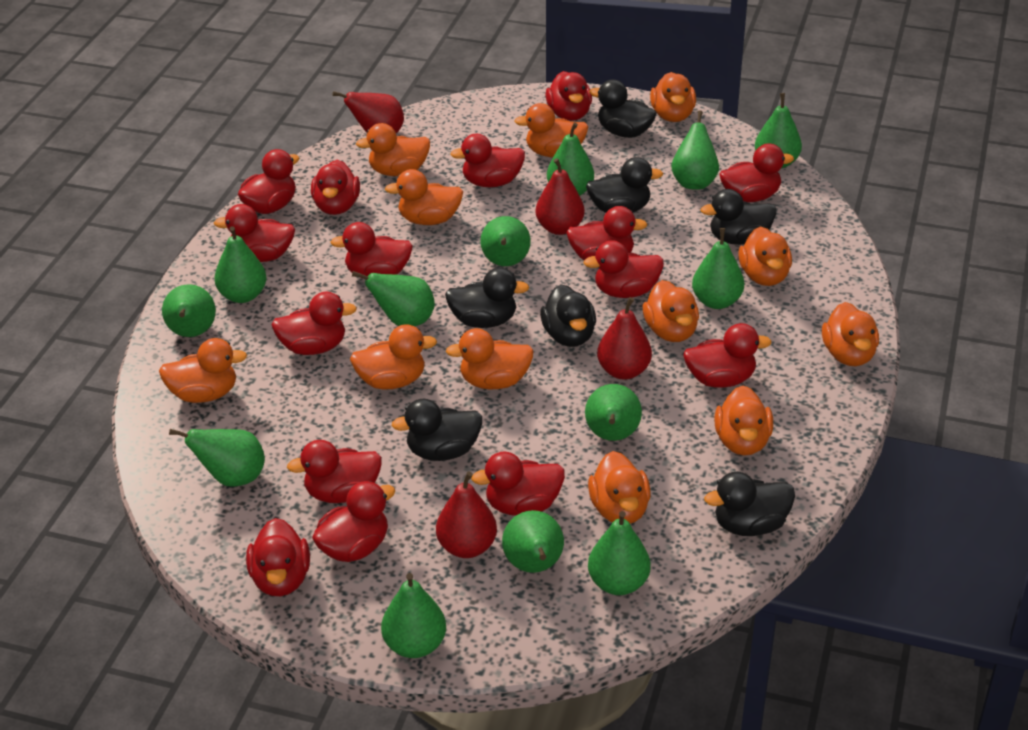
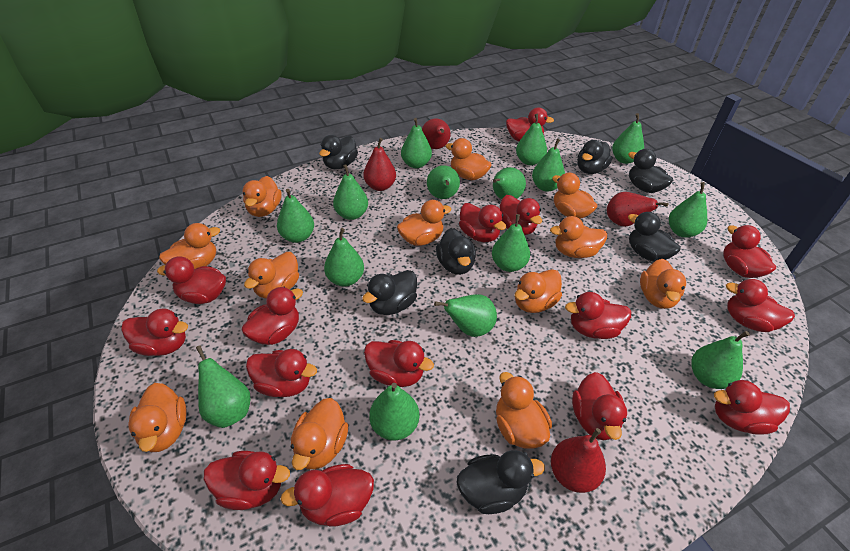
green pear: [162,284,216,337] [169,429,265,487] [214,226,267,303] [352,271,435,326] [381,573,446,658] [480,216,531,266] [502,510,564,573] [547,123,594,196] [585,384,642,441] [588,511,651,595] [671,110,719,190] [692,228,744,309] [755,93,802,169] = 13 -> [196,345,251,428] [277,189,314,243] [324,228,364,287] [333,164,368,220] [369,383,419,441] [401,118,432,168] [427,165,460,199] [434,294,497,337] [492,214,530,272] [493,167,526,199] [516,114,547,165] [532,138,565,192] [612,113,644,164] [669,182,707,237] [691,331,750,389] = 15

